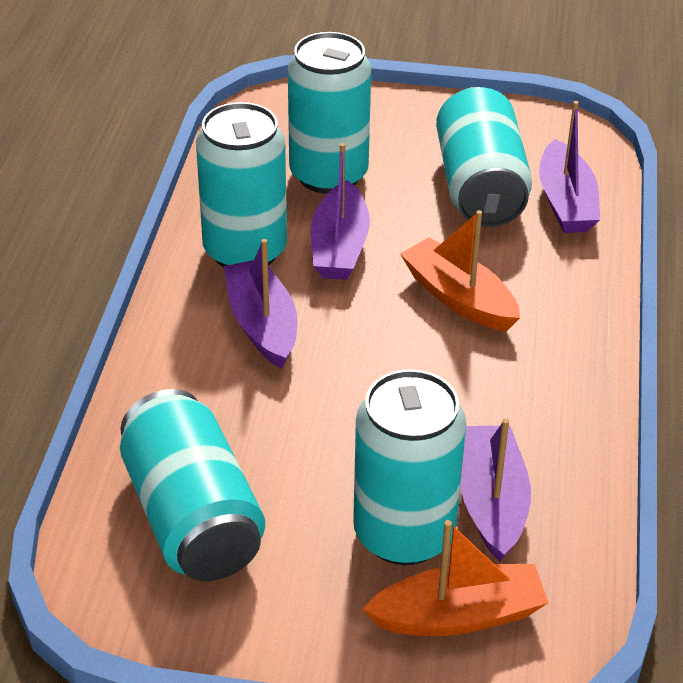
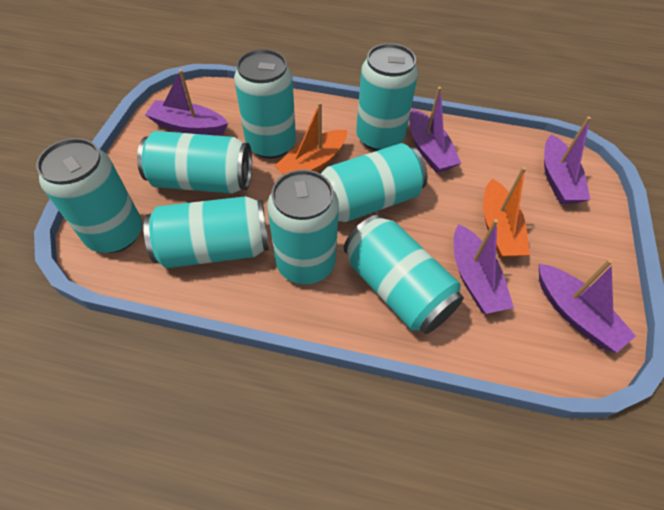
purple boat: [224,239,297,369] [311,143,370,280] [460,418,531,562] [539,101,600,233] = 4 -> [145,69,228,135] [409,87,461,173] [454,219,514,314] [539,259,636,353] [544,117,591,204] = 5
turquoise can: [120,389,265,581] [196,102,287,267] [288,32,371,194] [353,369,466,565] [436,87,532,227] = 5 -> [36,138,142,253] [137,131,252,194] [143,196,269,268] [234,49,296,159] [267,170,339,284] [321,143,428,222] [344,215,464,334] [356,43,418,151] = 8

